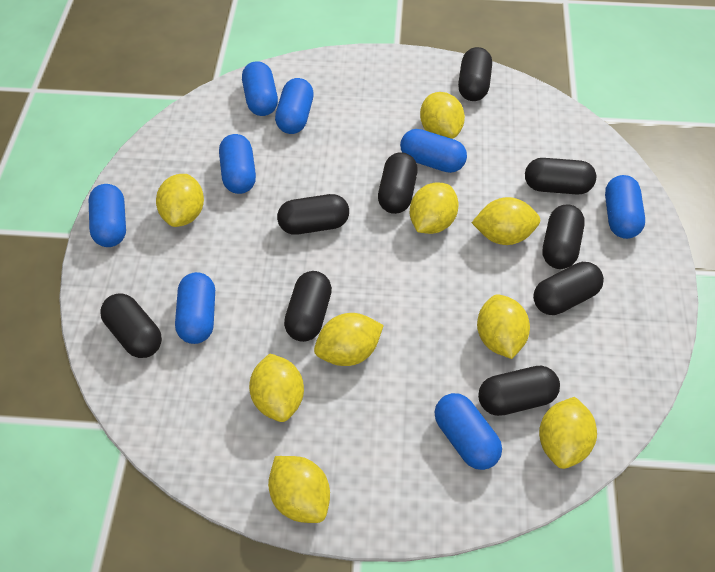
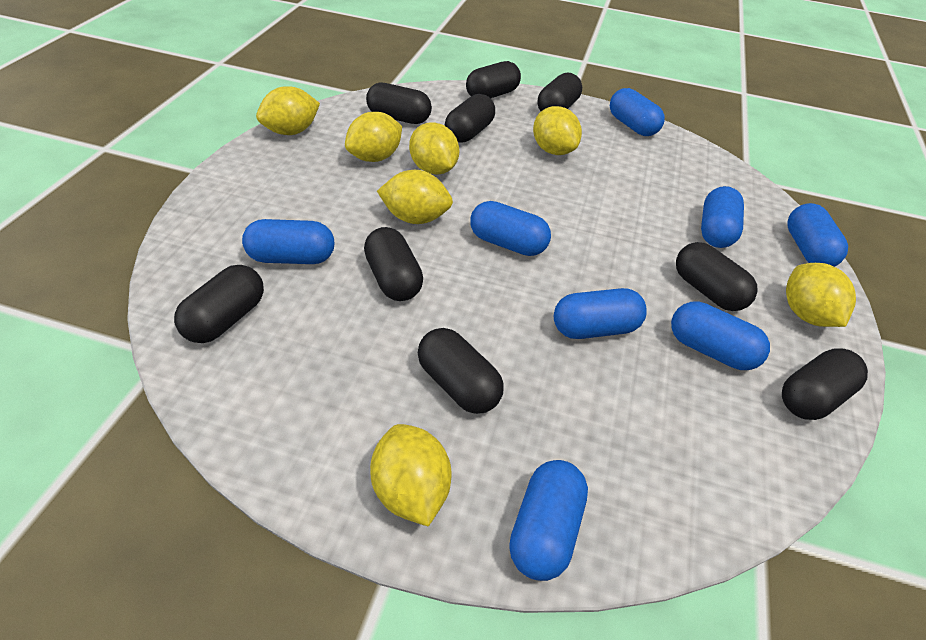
yellow lemon: [156,174,204,227] [249,353,304,422] [268,456,330,523] [314,313,384,366] [410,182,459,234] [420,92,465,139] [472,197,540,245] [477,294,530,359] [539,397,597,469] = 9 -> [256,86,320,135] [345,112,402,162] [370,424,452,527] [377,170,453,224] [409,122,459,175] [533,106,582,155] [786,263,856,327] = 7

